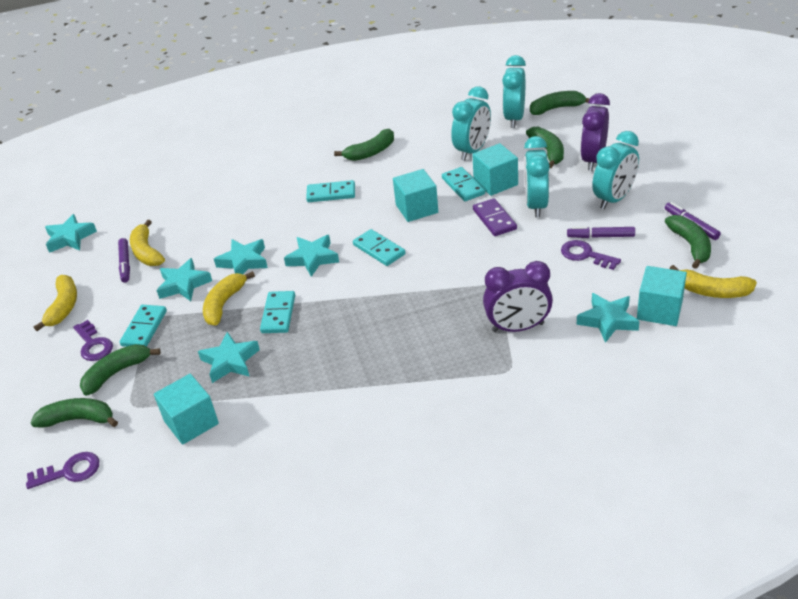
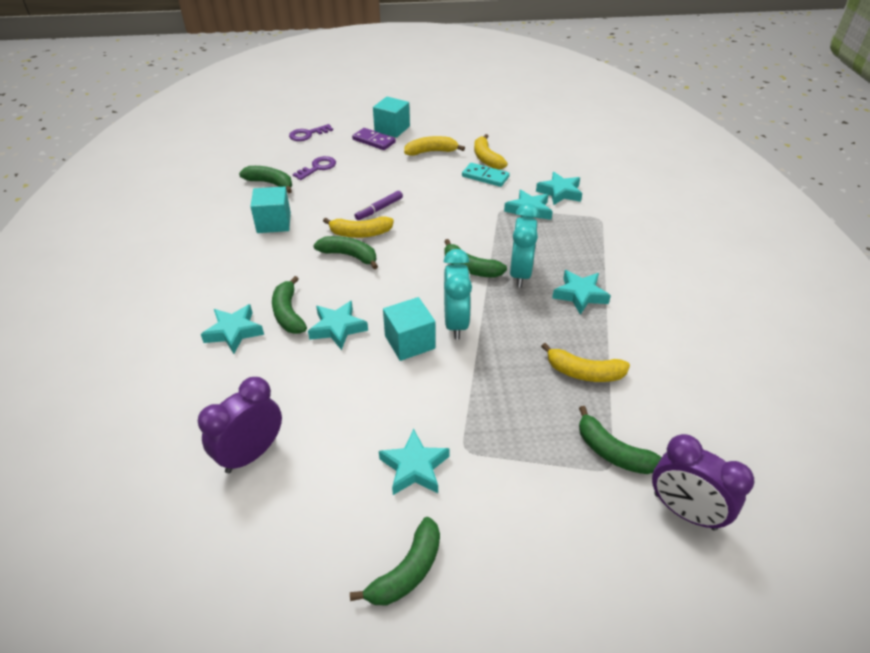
purple key: [26,452,99,489] [73,320,113,361] [561,240,621,270] = 3 -> [289,124,333,141] [293,156,336,180] = 2
purple marker: [118,238,130,283] [567,226,635,238] [665,202,721,240] = 3 -> [355,191,403,220] = 1
turquoise clock: [451,87,491,160] [502,55,526,128] [524,136,550,217] [592,131,639,209] = 4 -> [444,249,472,340] [510,203,539,288] = 2
turquoise cube: [154,374,219,445] [393,169,438,222] [472,143,518,196] [637,266,687,326] = 4 -> [251,186,291,233] [373,97,410,138] [383,297,435,361] = 3
turquoise domino: [120,305,167,347] [260,291,295,333] [306,180,355,202] [353,229,405,266] [442,167,485,201] = 5 -> [462,163,510,187] = 1

